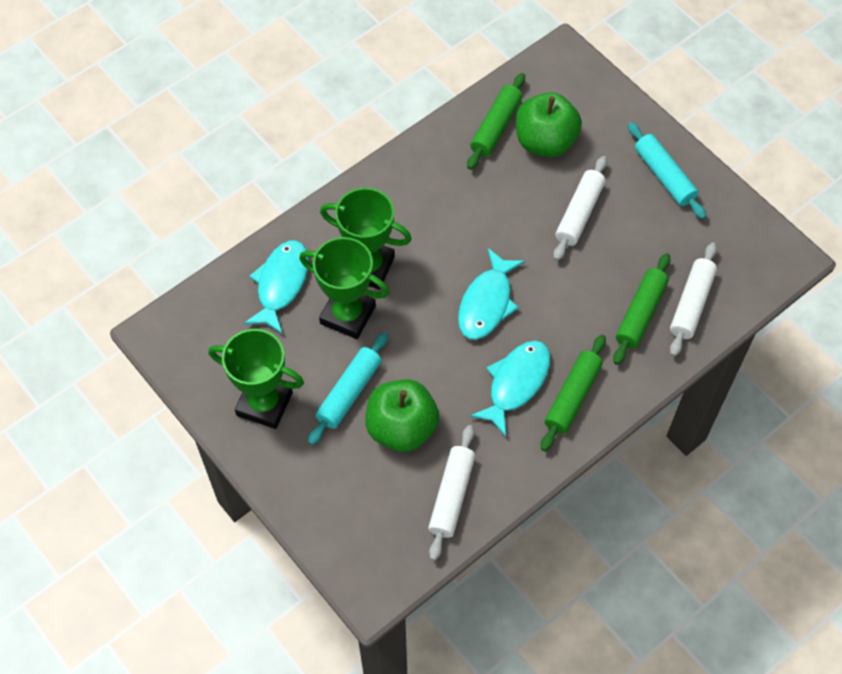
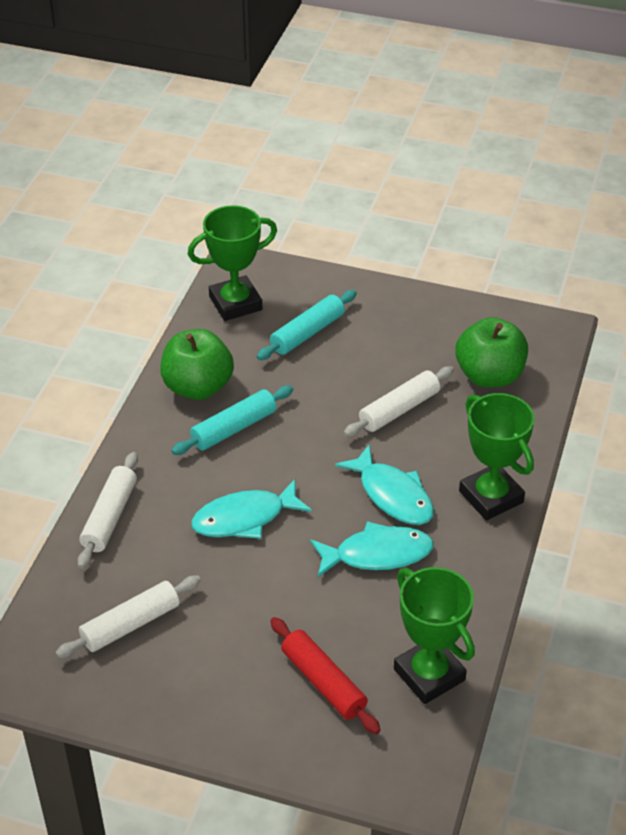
green rolling pin: [467,73,525,170] [541,335,606,451] [613,253,671,365] = 3 -> none = 0
red rolling pin: none = 0 -> [270,617,381,734] = 1

